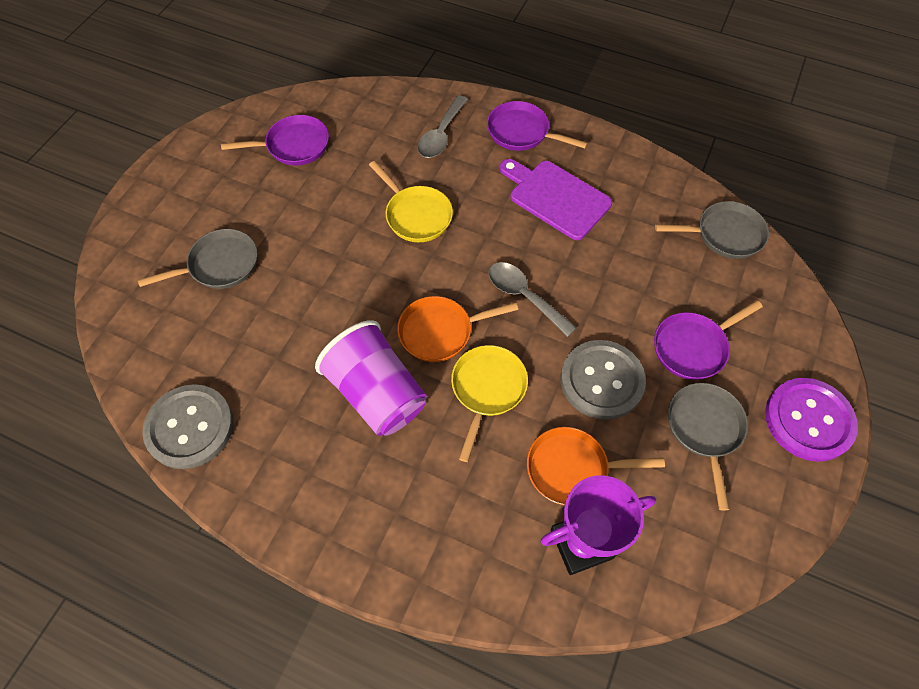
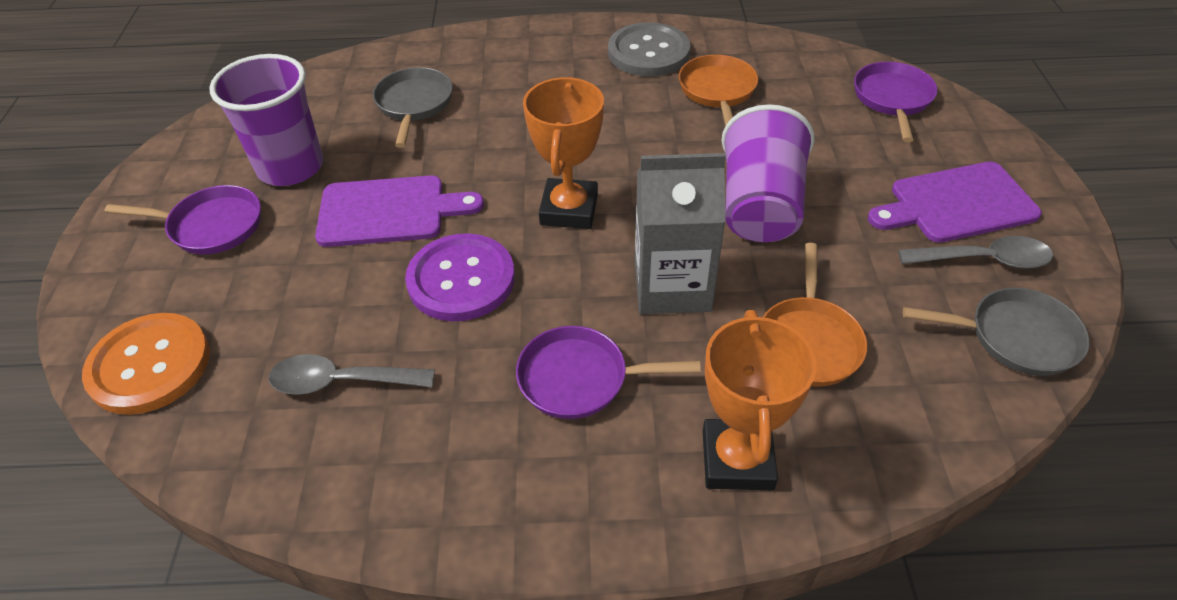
grey button: [142,384,234,469] [561,340,646,420] = 2 -> [608,22,690,76] = 1
grey carton: none = 0 -> [635,153,726,314] = 1
grey pan: [138,229,257,289] [655,201,769,259] [668,383,748,511] = 3 -> [373,67,453,148] [903,288,1090,376] = 2
orange button: none = 0 -> [82,313,210,415] = 1
orange trophy: none = 0 -> [523,77,604,229] [703,310,817,490] = 2
purple cup: [315,320,427,436] = 1 -> [209,54,323,186] [721,104,815,242] = 2
purple cutting board: [500,159,612,240] = 1 -> [315,176,484,247] [868,162,1042,243] = 2
purple trophy: [540,475,656,575] = 1 -> none = 0
yellow pan: [369,161,453,242] [451,345,528,462] = 2 -> none = 0

